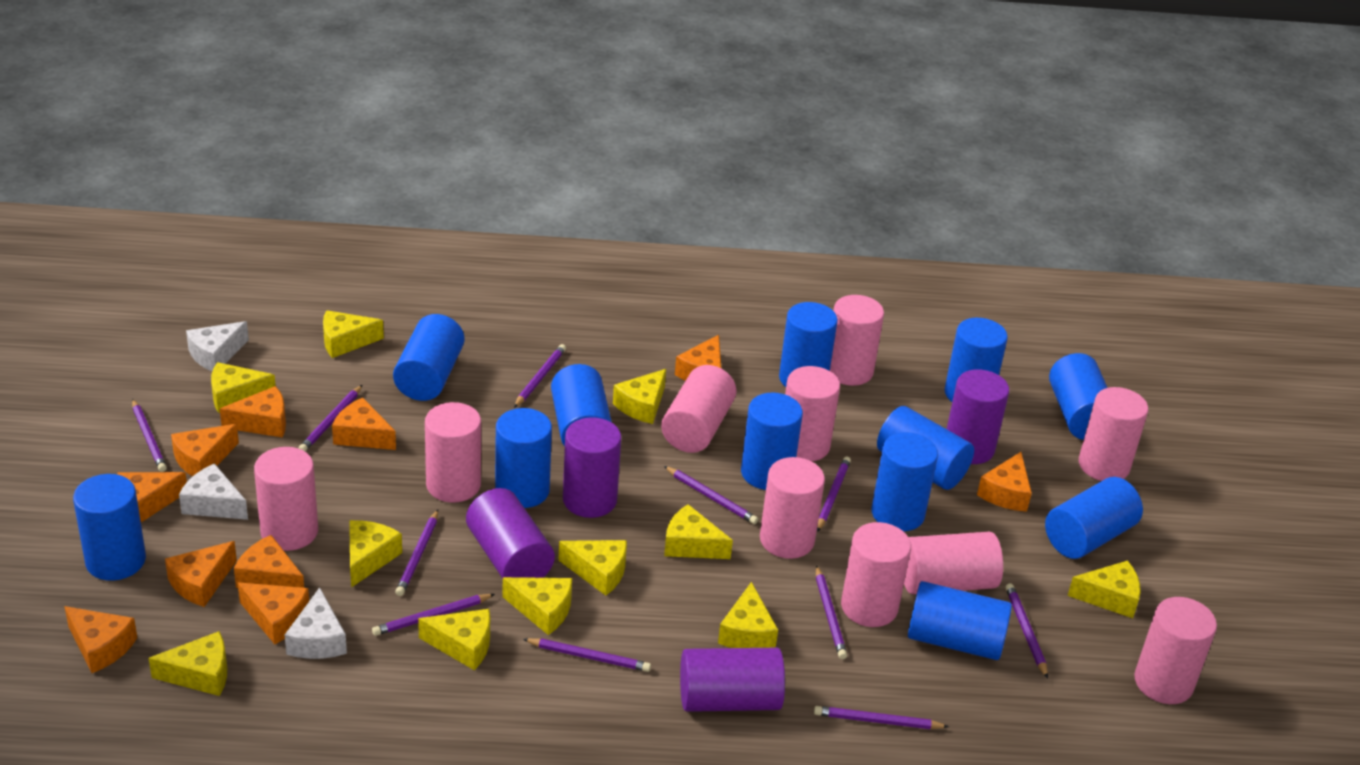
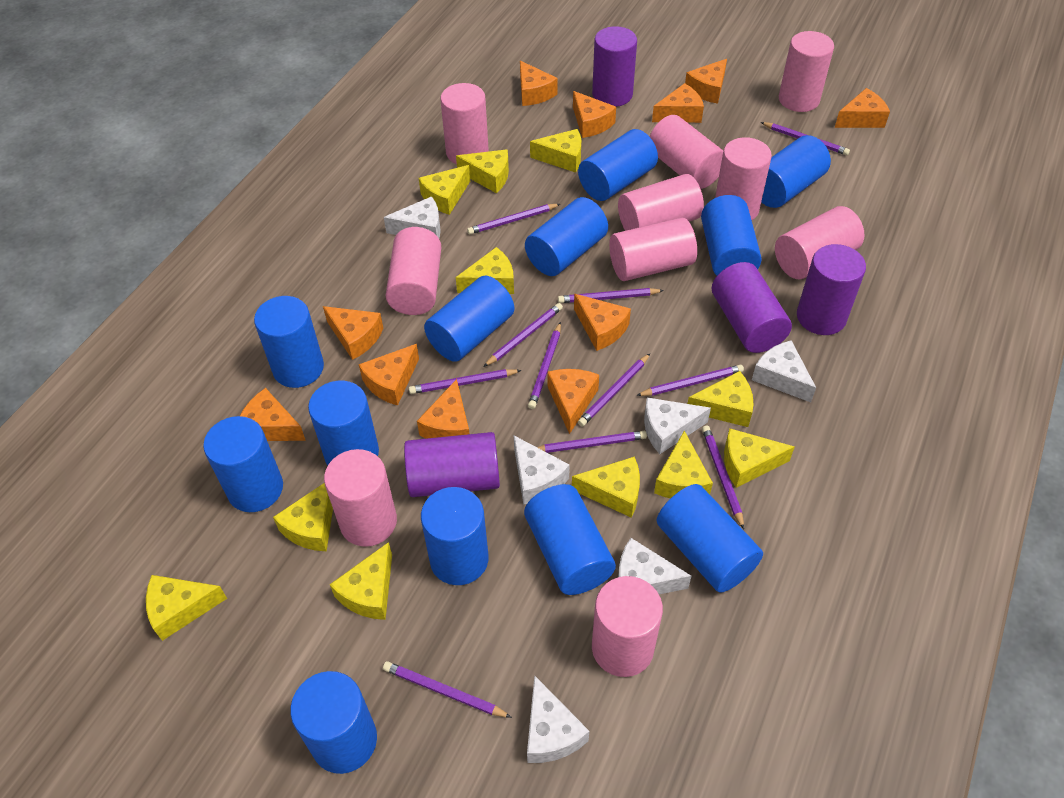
orange cheese: [64,606,137,673] [117,472,187,522] [165,541,237,607] [171,424,239,476] [220,386,286,438] [234,535,304,588] [238,583,309,644] [332,398,396,450] [675,335,721,381] [977,452,1032,512] = 10 -> [240,388,306,441] [323,306,383,360] [359,344,419,406] [417,379,469,439] [520,61,558,106] [548,369,599,434] [573,91,616,138] [574,294,631,351] [652,83,704,123] [685,59,727,104] [835,88,890,128] = 11
white cheese: [179,463,248,520] [186,321,249,371] [285,587,347,659] = 3 -> [384,196,441,238] [514,436,570,505] [527,675,589,763] [618,538,691,594] [644,397,711,454] [752,340,816,402] = 6

